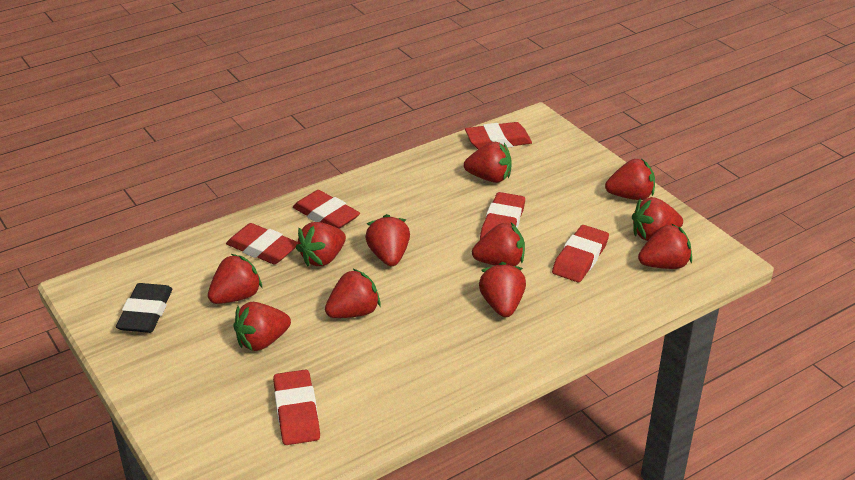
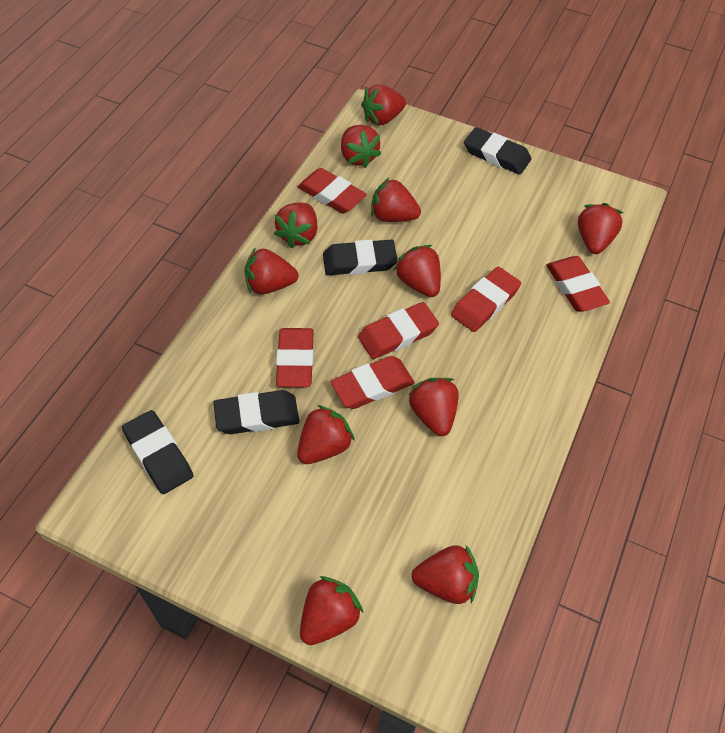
black eraser: [116,283,172,333] = 1 -> [122,410,193,494] [213,390,299,434] [323,239,398,275] [464,127,531,175] = 4

